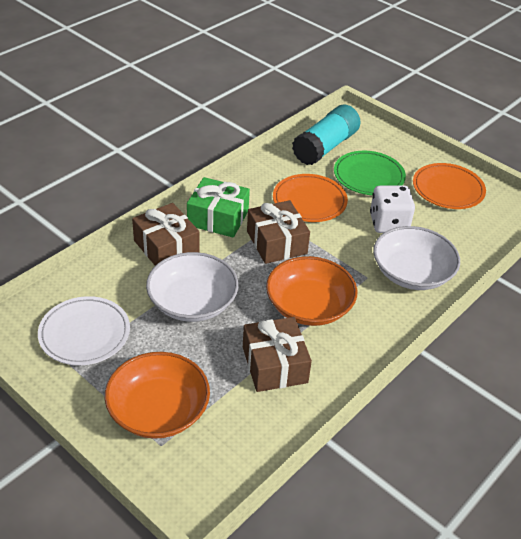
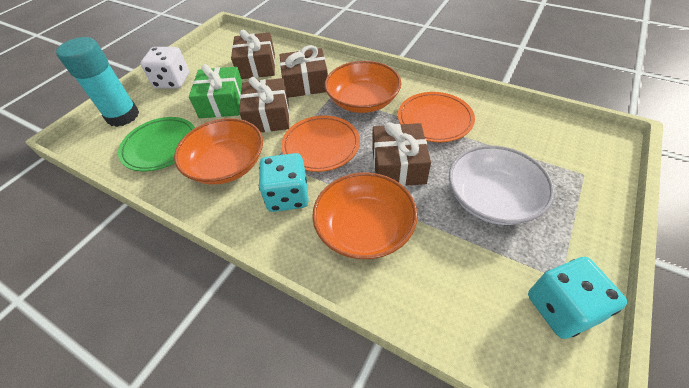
brown gift: [132,203,200,266] [243,317,312,392] [247,200,310,264] = 3 -> [231,30,275,79] [239,77,289,132] [280,45,328,98] [372,122,431,186] = 4
orange bowl: [105,352,210,439] [266,256,357,326] = 2 -> [174,118,263,184] [312,172,418,259] [325,61,402,113] = 3
turquoise dice: none = 0 -> [259,153,309,212] [528,257,627,339] = 2
white bowl: [146,252,238,322] [373,226,460,290] = 2 -> [449,145,554,225] = 1
white plate: [38,296,130,365] = 1 -> none = 0

